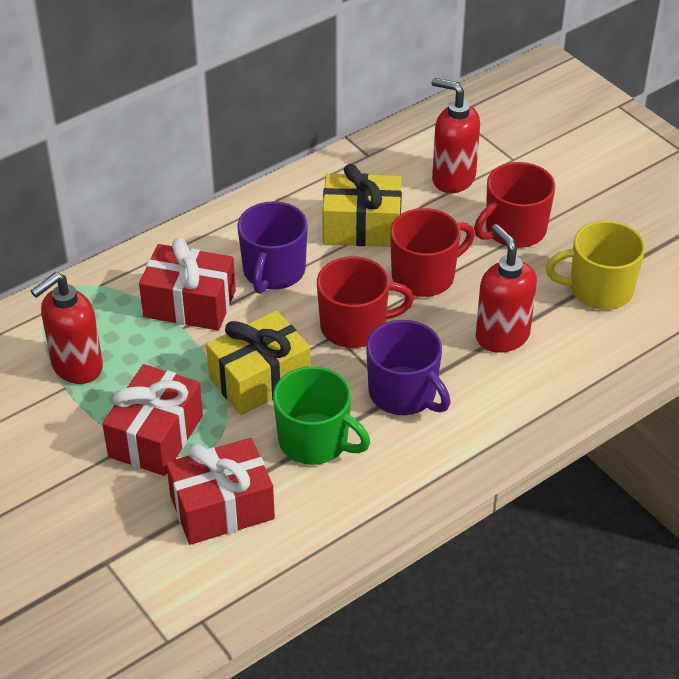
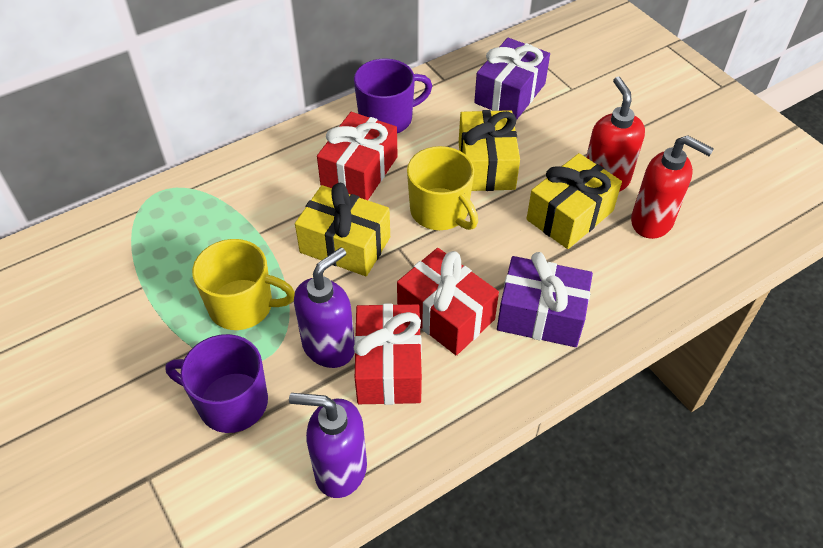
green mug: [273,366,370,465] = 1 -> none = 0
purple gift: none = 0 -> [474,38,550,120] [497,252,593,347] = 2
purple soap dispenser: none = 0 -> [289,393,367,498] [294,247,355,368] = 2
red mug: [317,256,414,348] [390,208,475,297] [474,162,555,248] = 3 -> none = 0
red soap dispenser: [31,272,103,384] [432,78,480,193] [476,224,537,353] = 3 -> [586,77,645,192] [631,135,714,239] = 2
yellow gift: [206,311,311,415] [322,164,402,247] = 2 -> [295,183,390,276] [459,110,520,191] [527,153,622,249] = 3
yellow mug: [545,220,645,310] = 1 -> [192,239,295,330] [407,146,478,230] = 2

